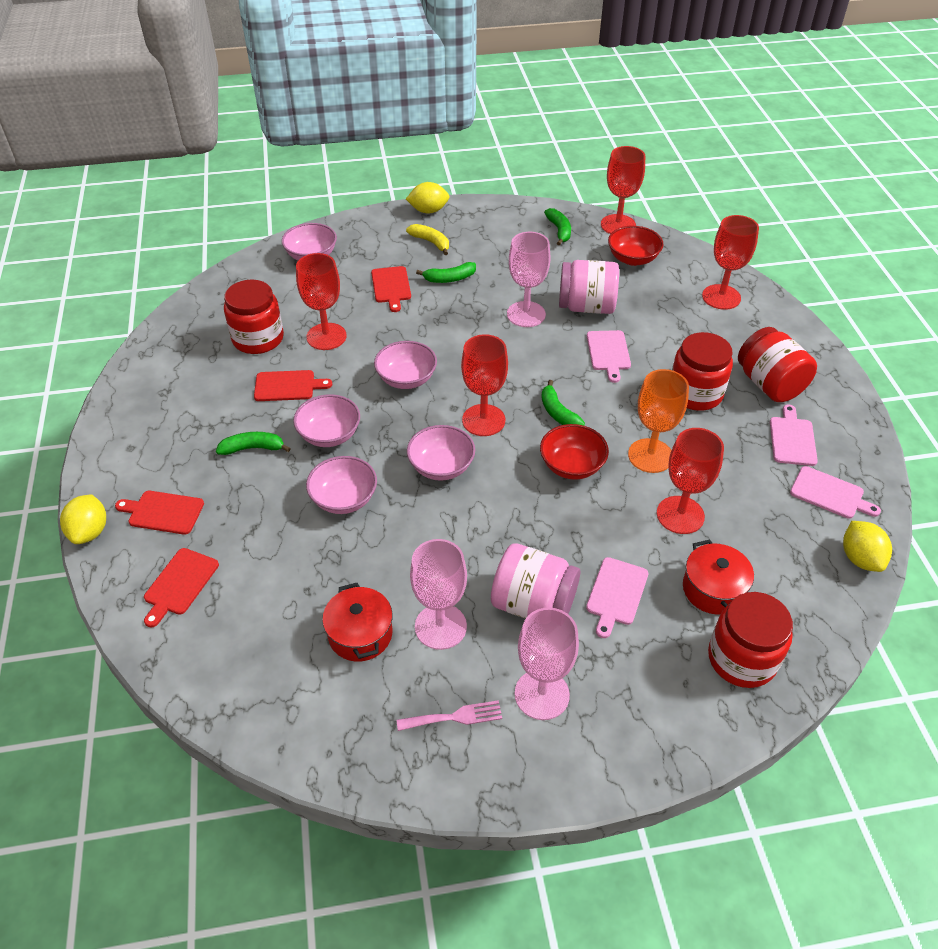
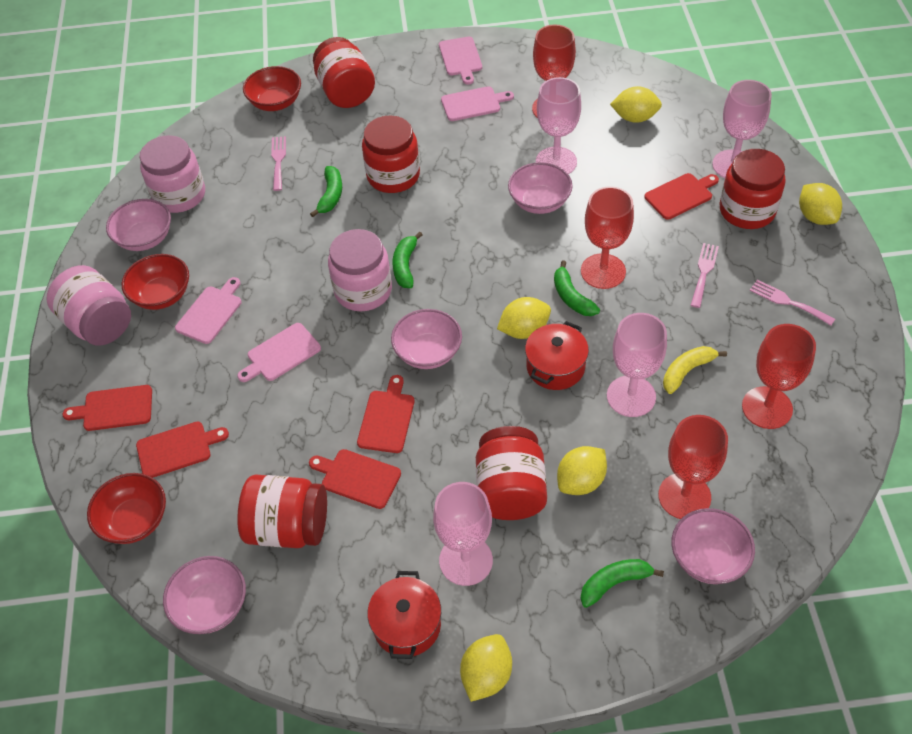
orange goblet: [628,369,689,473] = 1 -> none = 0
pink fork: [397,700,502,731] = 1 -> [271,136,286,191] [690,243,719,308] [750,280,835,325] = 3
pink goblet: [410,539,467,650] [507,232,551,327] [515,607,579,720] = 3 -> [433,482,493,586] [536,77,581,174] [607,313,667,417] [712,80,772,178] = 4
pink jar: [491,543,580,619] [559,260,619,314] = 2 -> [47,265,131,346] [140,135,205,213] [328,229,392,311] = 3
red bowl: [540,424,609,480] [608,226,663,266] = 2 -> [87,473,166,544] [122,254,189,310] [243,66,301,111] = 3
red cutting board: [115,491,204,535] [144,548,219,627] [254,370,332,401] [371,266,411,312] = 4 -> [62,385,152,431] [136,421,229,478] [309,449,401,509] [357,375,415,453] [644,173,719,220] = 5
red goblet: [296,253,347,350] [461,334,508,436] [601,146,645,234] [657,428,724,534] [702,215,759,310] = 5 -> [532,24,576,118] [581,186,634,289] [658,415,728,519] [742,324,816,429] = 4
red jar: [224,280,284,354] [672,332,733,411] [708,592,793,688] [738,327,817,402] = 4 -> [237,475,327,548] [313,37,375,108] [362,116,420,193] [476,426,547,520] [720,149,786,229] = 5
yellow lemon: [60,494,106,544] [406,182,450,214] [843,521,892,572] = 3 -> [460,634,512,702] [497,297,551,339] [557,446,607,495] [610,86,662,123] [799,183,842,225] = 5

